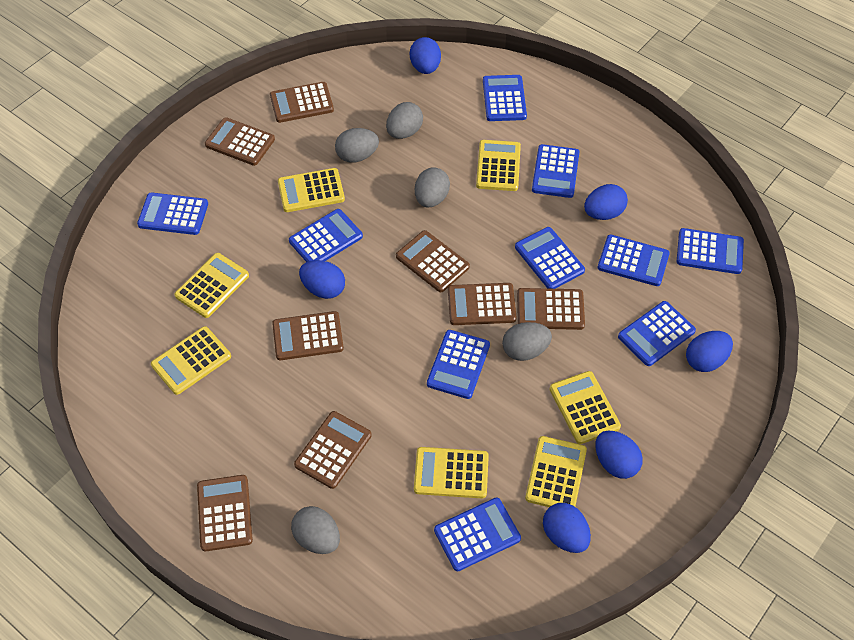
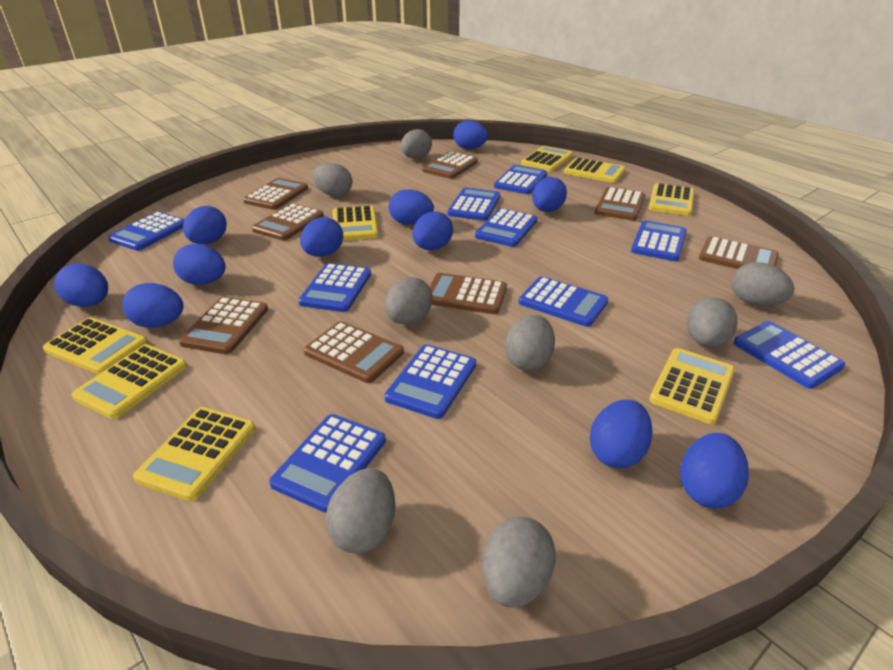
blue egg: [299,260,345,299] [410,37,441,74] [543,503,591,553] [584,184,628,220] [595,431,643,479] [686,331,733,372] = 6 -> [54,263,108,307] [122,283,183,328] [173,244,226,285] [183,206,227,244] [300,217,343,257] [389,189,434,225] [413,211,453,250] [453,121,488,149] [532,177,567,212] [590,400,653,468] [680,433,749,509] = 11
grey egg: [291,506,340,554] [335,128,379,163] [386,102,423,139] [415,167,450,207] [502,322,552,361] = 5 -> [312,163,352,197] [325,468,395,554] [385,277,433,325] [401,129,432,159] [482,517,556,608] [505,315,555,371] [687,297,737,347] [732,262,794,306] = 8
yellow calculator: [151,326,231,395] [175,253,249,318] [278,168,345,212] [414,447,489,498] [476,140,521,191] [525,436,587,507] [550,371,621,444] = 7 -> [43,317,148,374] [72,344,187,419] [133,407,255,501] [333,206,378,240] [521,146,573,172] [564,158,625,183] [649,183,694,216] [649,348,735,424] = 8

